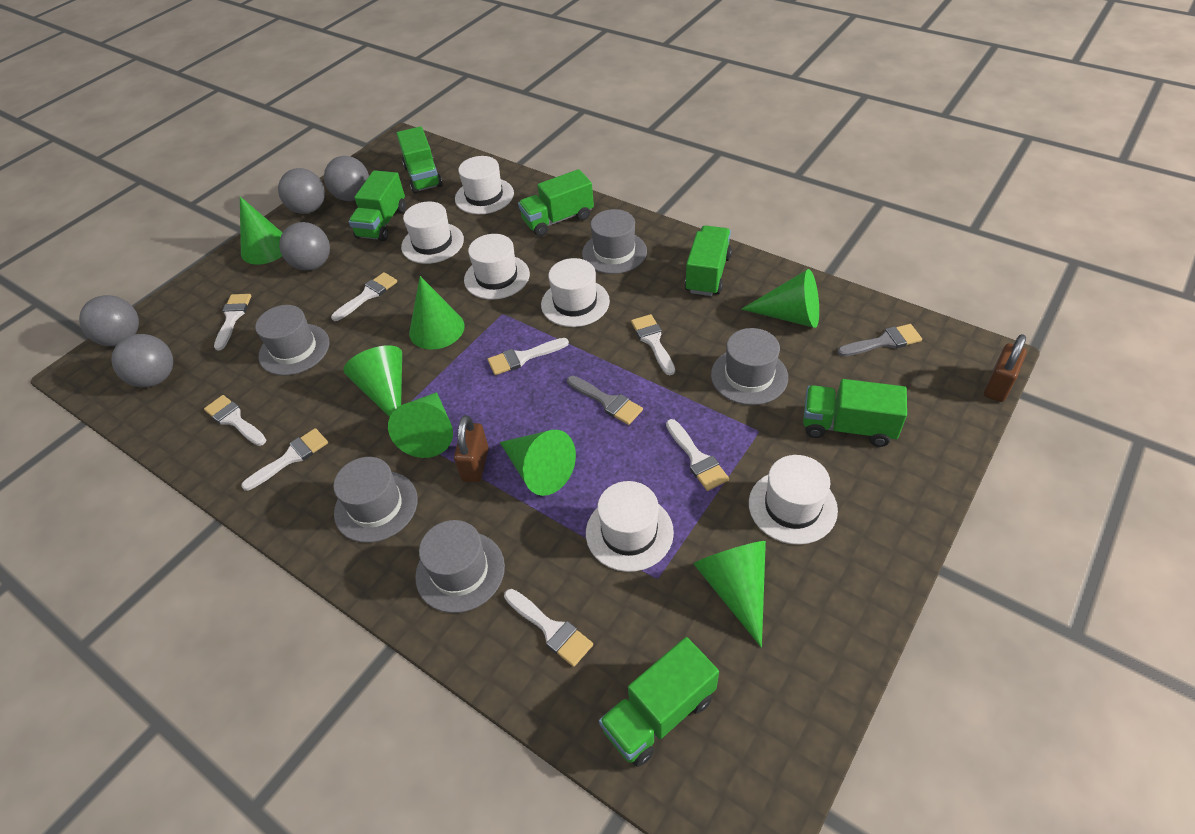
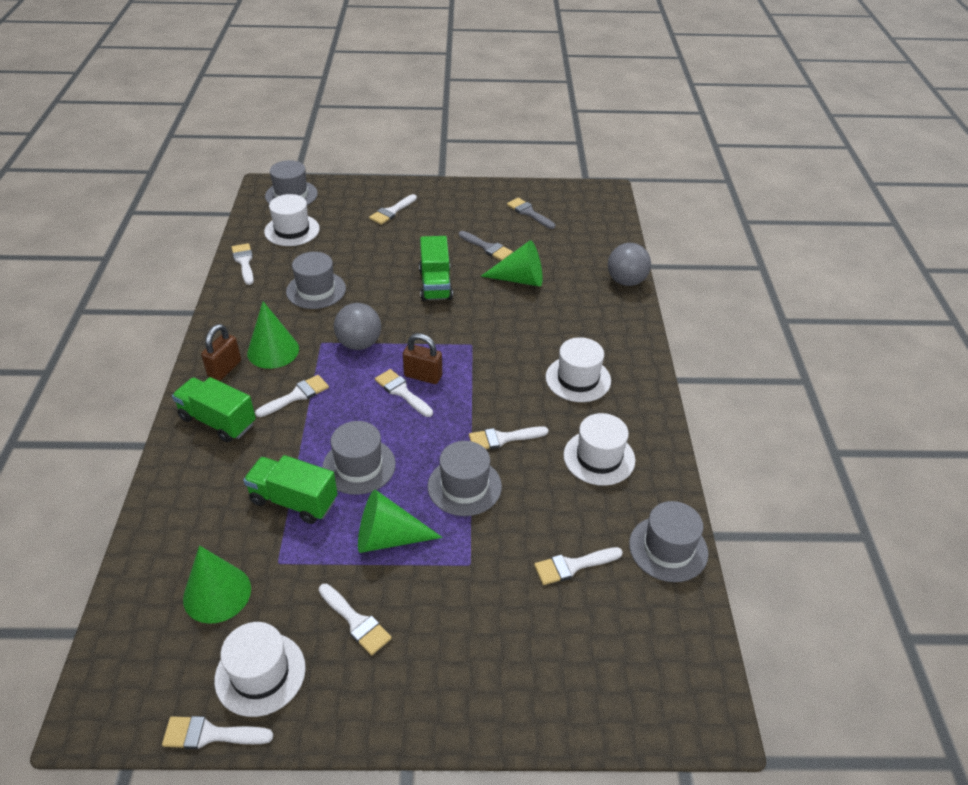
green cone: [240,196,283,265] [343,345,402,417] [388,392,453,458] [409,276,465,350] [500,430,576,496] [693,541,766,648] [741,269,819,328] = 7 -> [183,545,251,624] [247,301,299,369] [358,490,443,553] [481,240,543,287] = 4
green truck: [349,170,406,241] [397,126,443,194] [518,169,594,236] [599,637,719,767] [684,225,732,296] [803,379,907,447] = 6 -> [172,377,256,442] [243,455,338,524] [419,236,453,301] = 3
grey ball: [79,295,139,346] [111,334,173,387] [278,168,325,214] [279,222,330,271] [324,156,369,201] = 5 -> [334,303,381,350] [608,243,651,286] = 2
white hat: [401,201,464,264] [455,156,514,214] [464,234,530,300] [541,258,610,327] [586,481,674,572] [749,455,838,545] = 6 -> [214,622,306,717] [264,194,320,246] [546,337,611,402] [564,413,635,486] = 4

